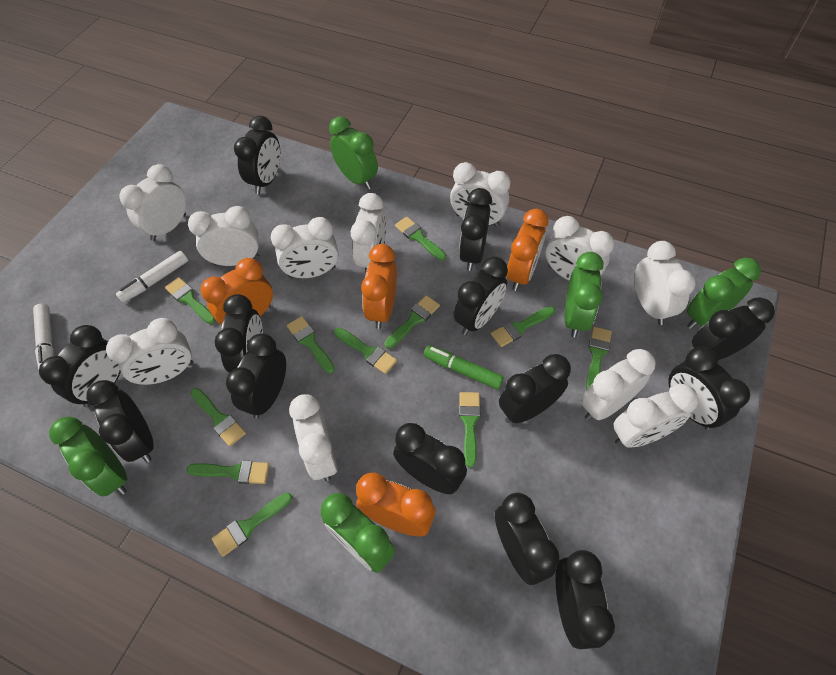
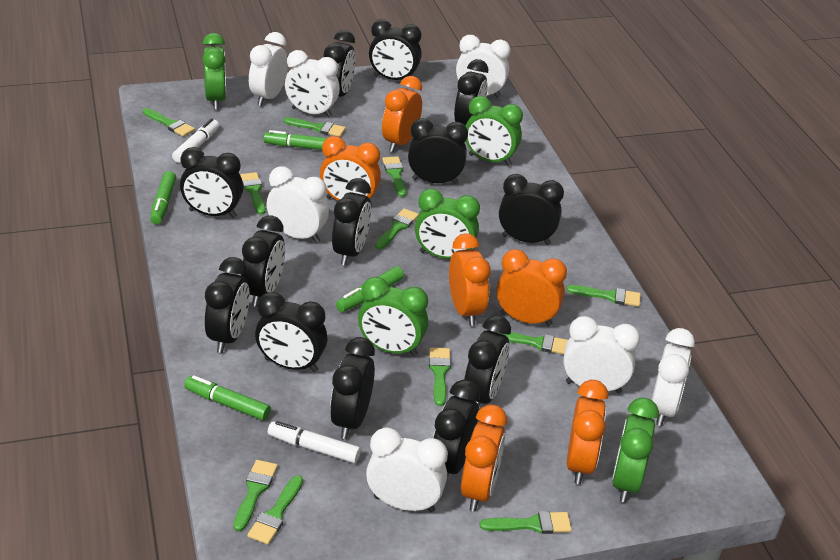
green marker: [424,345,504,390] = 1 -> [150,171,176,224] [184,375,271,421] [264,130,327,150] [336,266,404,312] = 4
orange clock: [201,258,273,325] [356,473,435,536] [361,244,397,329] [507,209,549,291] = 4 -> [320,136,381,206] [382,76,422,152] [449,233,491,326] [461,404,507,511] [496,249,567,326] [567,380,608,484] = 6
white clock: [106,318,193,385] [120,164,186,241] [188,206,260,266] [271,217,338,278] [289,394,338,481] [351,193,386,275] [450,162,511,227] [546,216,614,281] [581,349,655,420] [614,384,698,448] [634,241,695,325] = 11 -> [249,32,288,106] [267,166,329,243] [285,50,340,118] [366,427,448,512] [456,35,511,98] [563,316,640,393] [652,328,695,426] = 7

